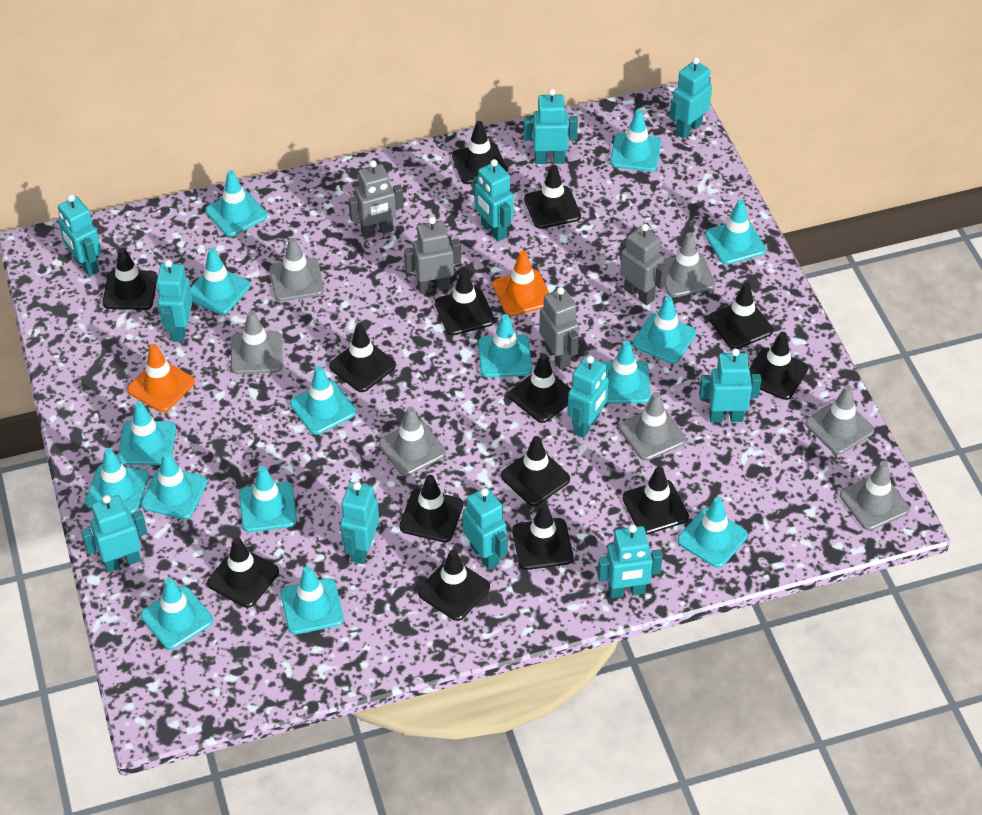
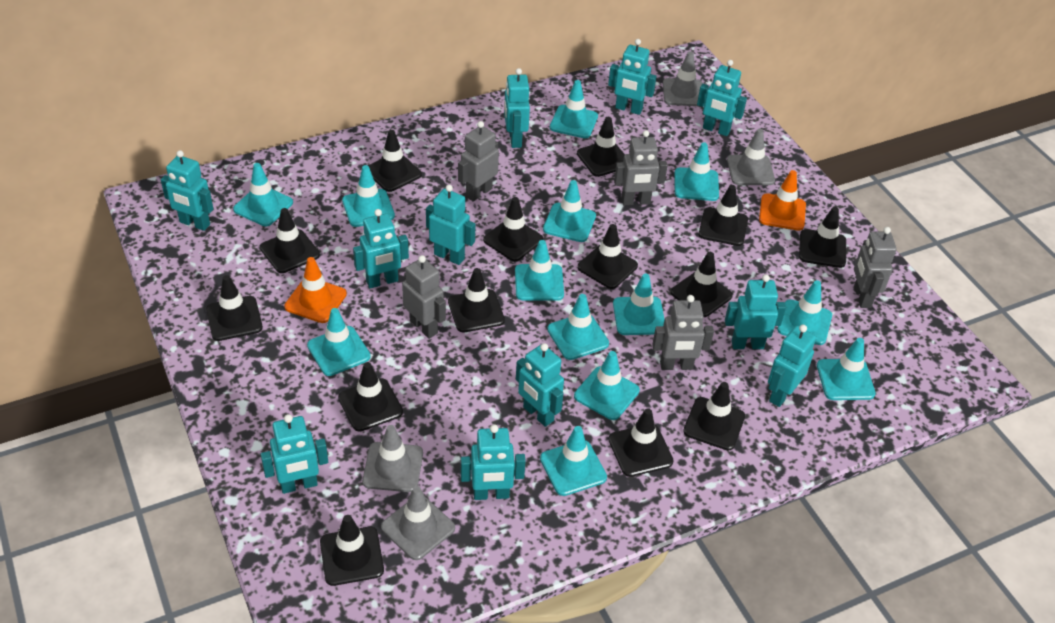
grey robot: [348,160,404,239] [404,217,461,294] [539,287,579,370] [620,224,668,305] = 4 -> [402,255,446,339] [458,121,499,202] [614,130,668,205] [652,295,714,370] [854,227,897,308] = 5
grey traffic cone: [231,311,283,374] [269,237,324,302] [379,407,446,476] [619,392,686,461] [663,232,715,297] [805,385,874,454] [840,461,910,530] = 7 -> [362,425,423,492] [381,486,455,560] [663,51,703,106] [727,129,775,185] = 4
turquoise traffic cone: [85,448,149,514] [118,402,176,465] [141,452,207,520] [141,578,213,650] [190,248,250,315] [205,170,267,236] [239,466,297,532] [281,566,344,634] [290,366,356,435] [478,314,532,378] [602,341,651,404] [610,109,662,172] [633,296,696,364] [677,497,748,568] [705,200,766,265] = 15 -> [233,163,293,226] [307,308,371,376] [342,165,395,227] [515,240,564,301] [540,426,607,496] [543,180,596,242] [547,294,609,360] [550,80,598,138] [574,351,640,420] [613,274,665,335] [674,142,719,201] [777,280,832,345] [817,338,876,400] = 13

